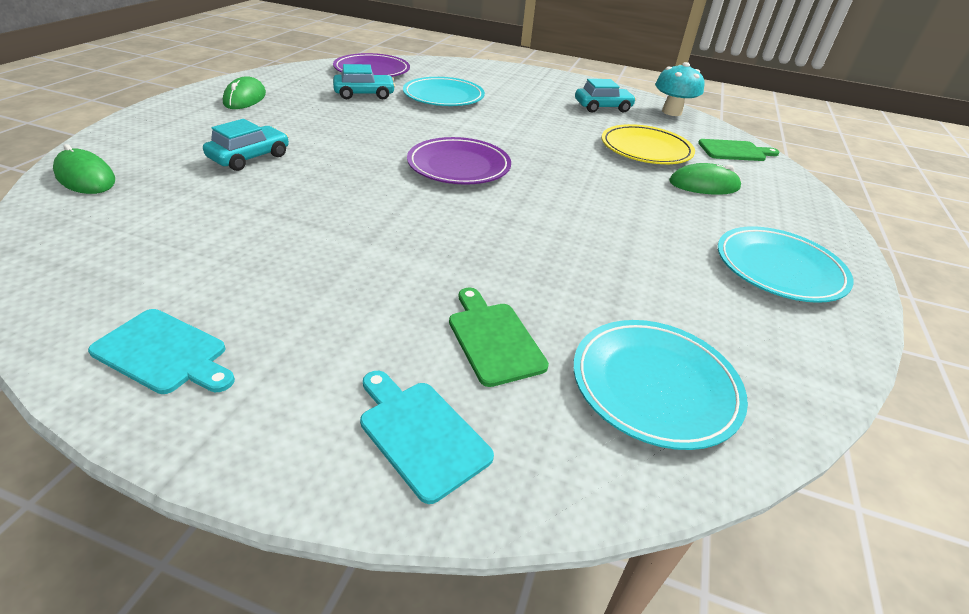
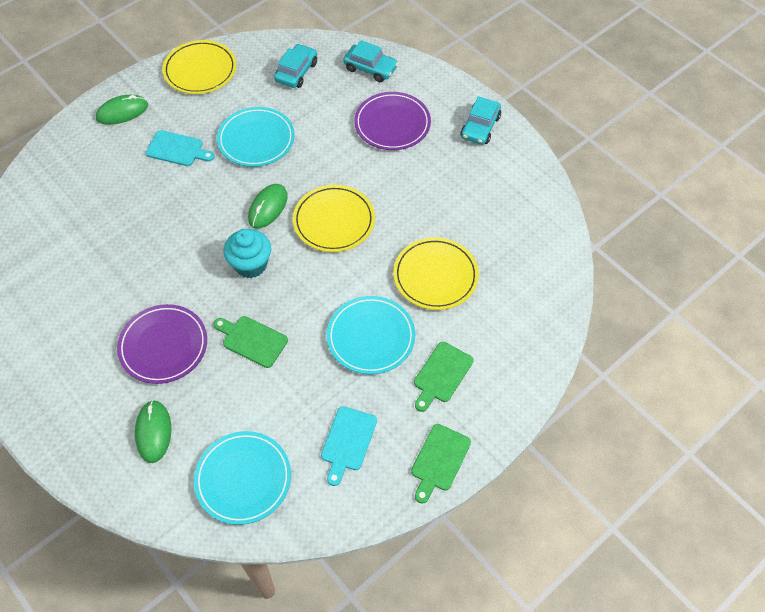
green cutting board: [449,288,549,387] [698,139,780,161] = 2 -> [213,316,288,368] [411,424,471,504] [414,342,474,412] = 3
turquoise cupcake: none = 0 -> [223,229,271,278] = 1
turquoise mushroom: [655,62,704,116] = 1 -> none = 0
yellow plate: [602,124,695,164] = 1 -> [163,40,236,94] [293,185,375,252] [393,237,479,310] = 3

